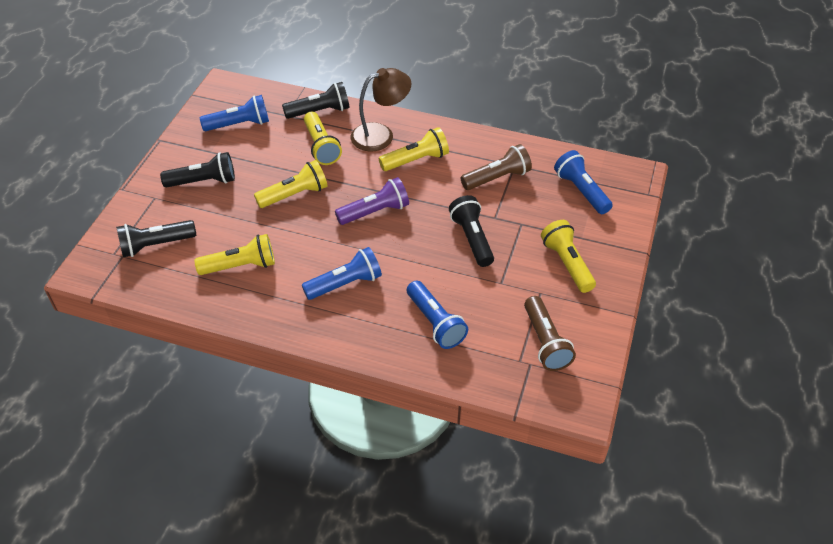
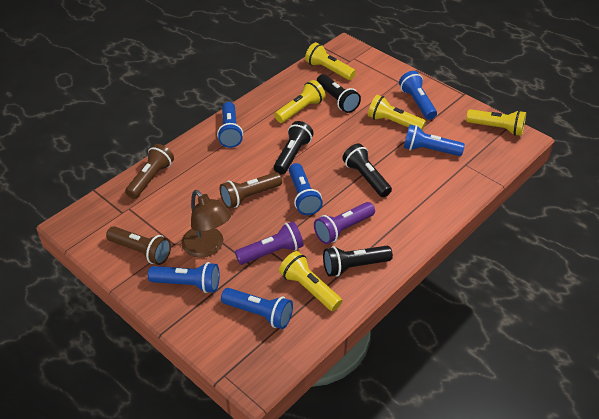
blue flashlight: [200,95,269,131] [302,247,382,300] [407,281,468,349] [554,150,613,214] = 4 -> [148,262,220,293] [217,102,243,148] [221,288,293,329] [289,163,323,215] [399,71,437,120] [404,125,465,156] = 6
brown flashlight: [461,144,532,190] [524,296,576,371] = 2 -> [106,226,171,265] [125,144,174,199] [220,172,282,209] = 3
purple flashlight: [335,177,409,225] = 1 -> [235,221,304,265] [314,202,375,244] = 2

